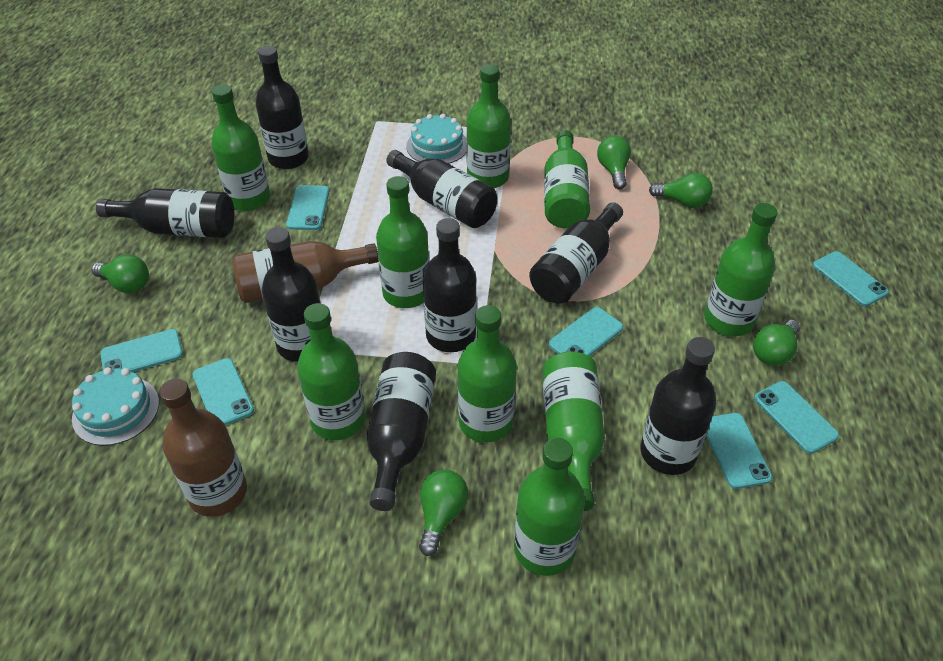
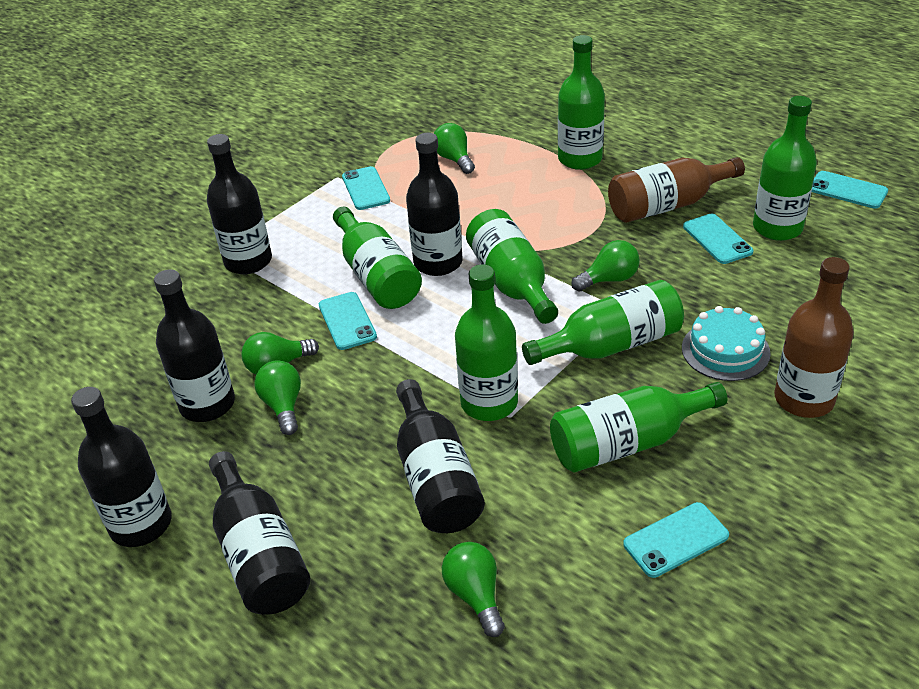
black bottle: [96,188,234,238] [256,46,309,169] [262,227,321,362] [367,352,436,511] [386,150,497,228] [422,218,477,352] [529,202,623,304] [640,337,716,475] = 8 -> [71,387,171,547] [154,269,235,422] [207,134,272,274] [209,451,310,615] [396,379,485,533] [406,133,463,276] = 6
green bottle: [211,85,270,211] [297,303,365,440] [376,176,429,308] [457,305,517,442] [466,64,511,188] [514,438,585,576] [542,351,605,511] [544,130,590,229] [704,203,777,337] = 9 -> [333,207,422,309] [455,264,518,421] [466,209,558,324] [522,280,684,365] [550,382,727,472] [558,35,605,170] [753,96,817,241] = 7
turquoise cake: [72,367,159,446] [406,114,467,164] = 2 -> [682,306,771,381] = 1
turquoise phone: [100,329,183,372] [192,358,254,425] [286,185,329,230] [549,307,623,356] [706,413,772,489] [754,381,839,454] [813,251,889,306] = 7 -> [319,292,377,350] [342,166,390,210] [623,502,729,578] [683,214,754,264] [812,171,888,209] = 5

